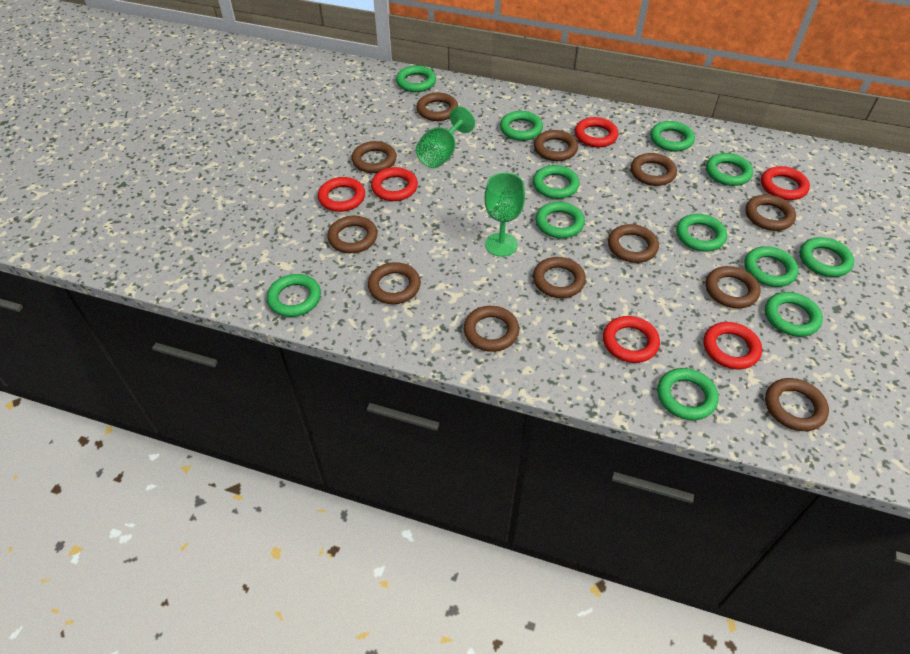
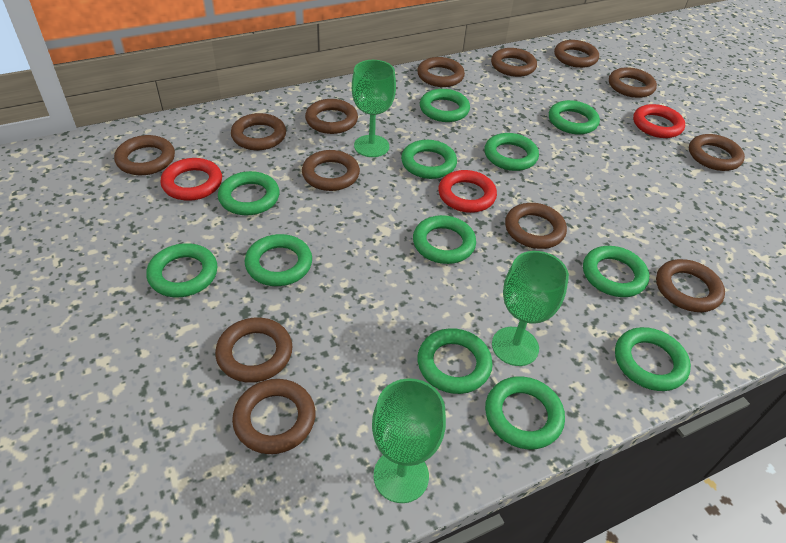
brown ring: [327,216,377,253] [352,141,397,173] [368,262,421,304] [417,93,458,121] [464,306,519,352] [533,257,586,298] [534,130,578,161] [608,224,659,263] [631,153,677,186] [706,266,760,308] [745,195,796,231] [765,378,829,431] = 12 -> [114,135,175,175] [215,317,292,383] [231,113,286,150] [232,379,316,454] [302,150,360,191] [305,99,358,134] [417,57,465,87] [491,48,537,77] [505,203,567,249] [554,40,599,68] [609,67,657,98] [656,259,725,312] [689,134,745,171] = 13
green goblet: [416,106,475,168] [485,173,525,257] = 2 -> [352,60,396,157] [372,378,446,503] [492,251,569,366] = 3
red ring: [318,177,365,212] [371,167,418,201] [575,117,618,147] [603,316,660,363] [704,322,762,369] [761,166,810,200] = 6 -> [160,158,222,201] [438,170,497,213] [633,104,685,138] = 3

